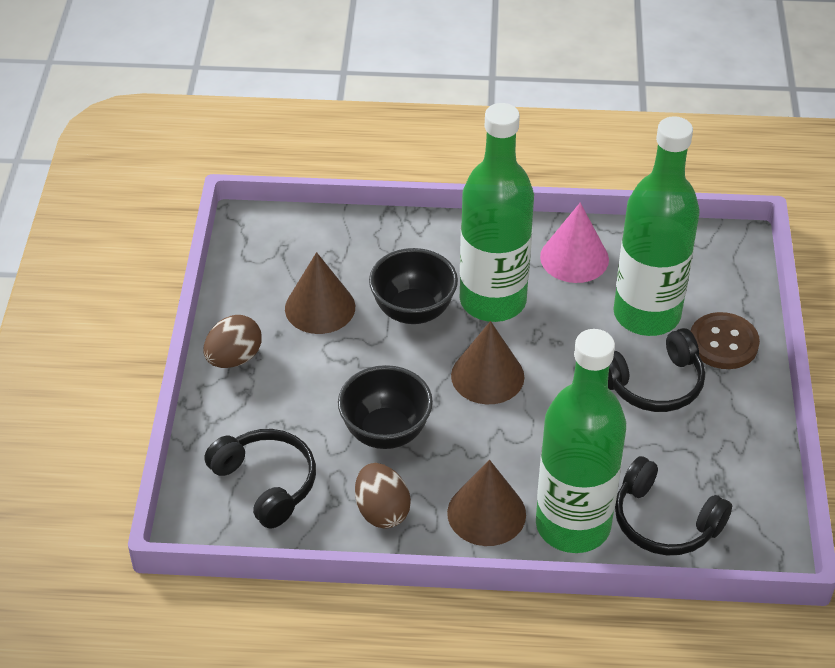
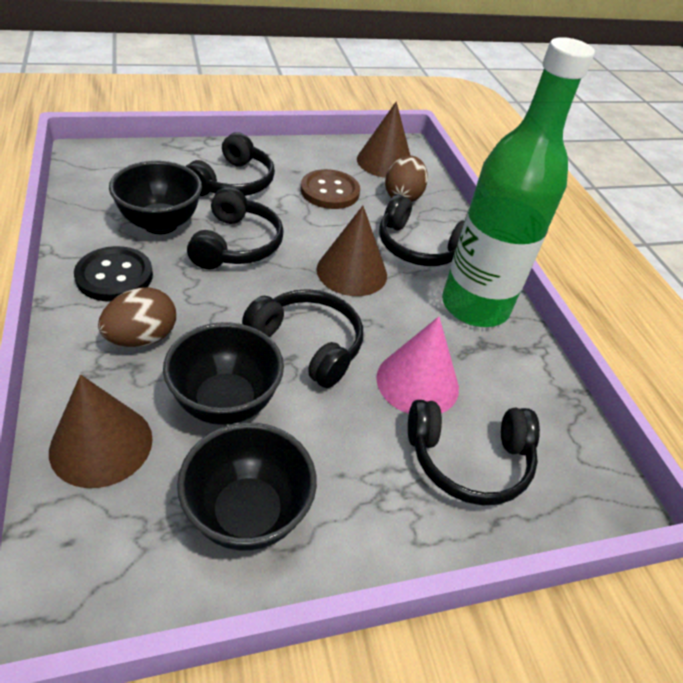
black bowl: [338,365,433,449] [369,248,458,324] = 2 -> [109,161,202,234] [163,322,284,425] [177,423,317,550] = 3
black button: none = 0 -> [74,246,153,301] = 1
black headphones: [204,429,316,529] [608,328,705,412] [615,456,732,555] = 3 -> [185,132,275,196] [187,187,284,269] [242,289,363,388] [379,195,464,266] [408,400,540,506] = 5
green bottle: [460,103,534,322] [536,329,626,553] [614,116,700,336] = 3 -> [442,37,595,327] = 1

